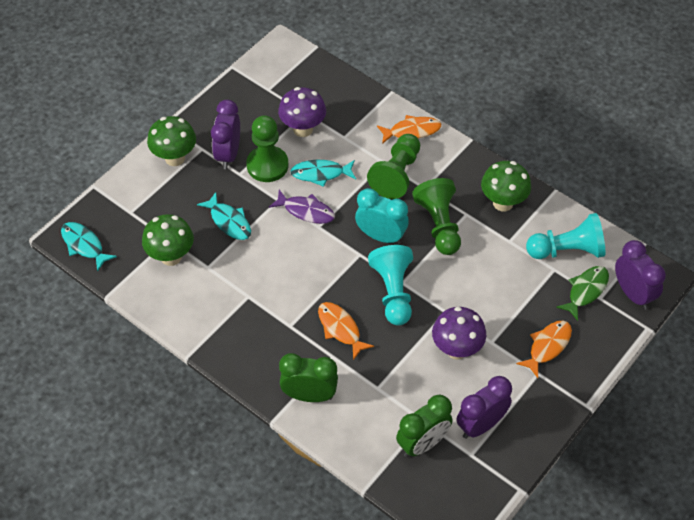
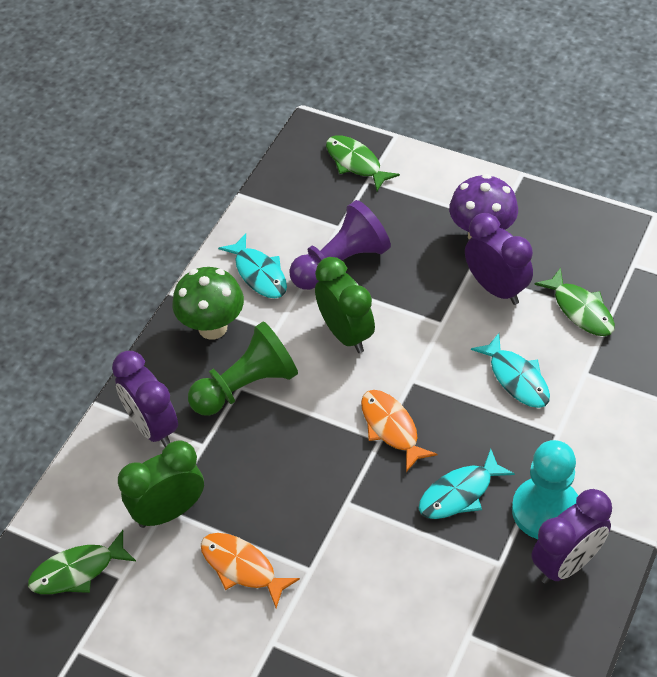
green fish: [556,266,609,321] = 1 -> [28,530,136,594] [326,135,400,191] [534,267,615,336] = 3
green mushroom: [142,214,194,266] [147,116,196,166] [481,161,531,211] = 3 -> [172,267,244,340] = 1
green pawn: [246,115,288,182] [367,134,420,199] [412,178,461,255] = 3 -> [188,322,298,416] = 1
orange fish: [318,302,374,360] [377,115,441,144] [516,321,572,378] = 3 -> [201,533,300,608] [361,390,437,472] = 2
purple fish: [269,190,335,224] = 1 -> none = 0
purple mushroom: [278,87,326,137] [432,307,486,360] = 2 -> [449,174,518,239] = 1
purple pawn: none = 0 -> [289,200,391,290] = 1
turquoise clock: [355,188,409,244] = 1 -> none = 0
turquoise pawn: [368,245,413,326] [526,213,605,259] = 2 -> [512,440,578,539] = 1

